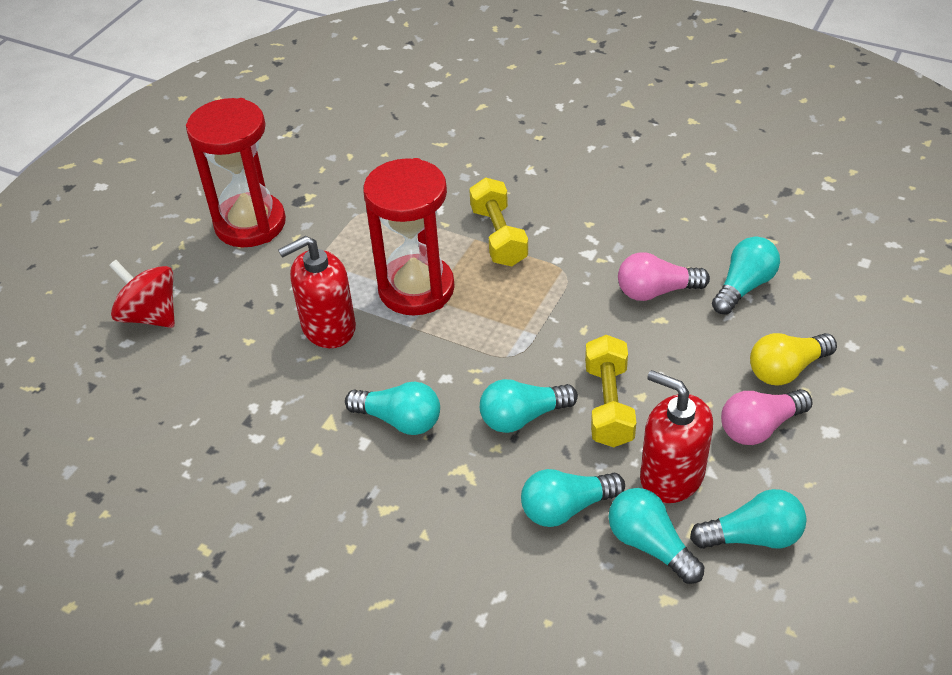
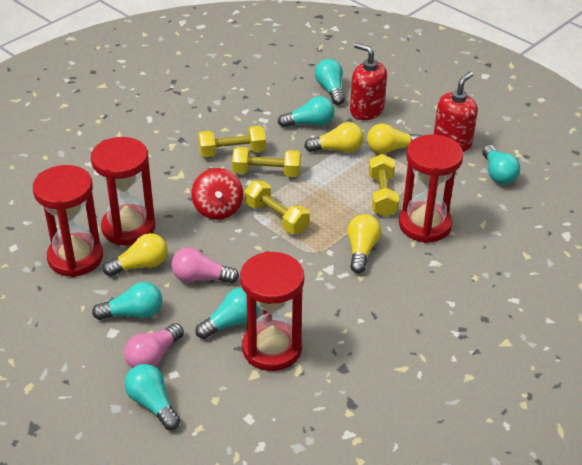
red hourglass: [186,98,286,247] [363,158,455,315] = 2 -> [33,165,103,277] [91,137,155,246] [240,251,304,371] [399,134,463,243] = 4
yellow dumbbell: [469,177,528,266] [585,335,636,447] = 2 -> [198,126,266,157] [232,147,301,177] [244,181,310,234] [369,154,399,217] = 4
yellow light bulb: [750,333,837,385] = 1 -> [103,233,168,276] [304,122,363,153] [347,214,381,273] [367,124,421,154] = 4

